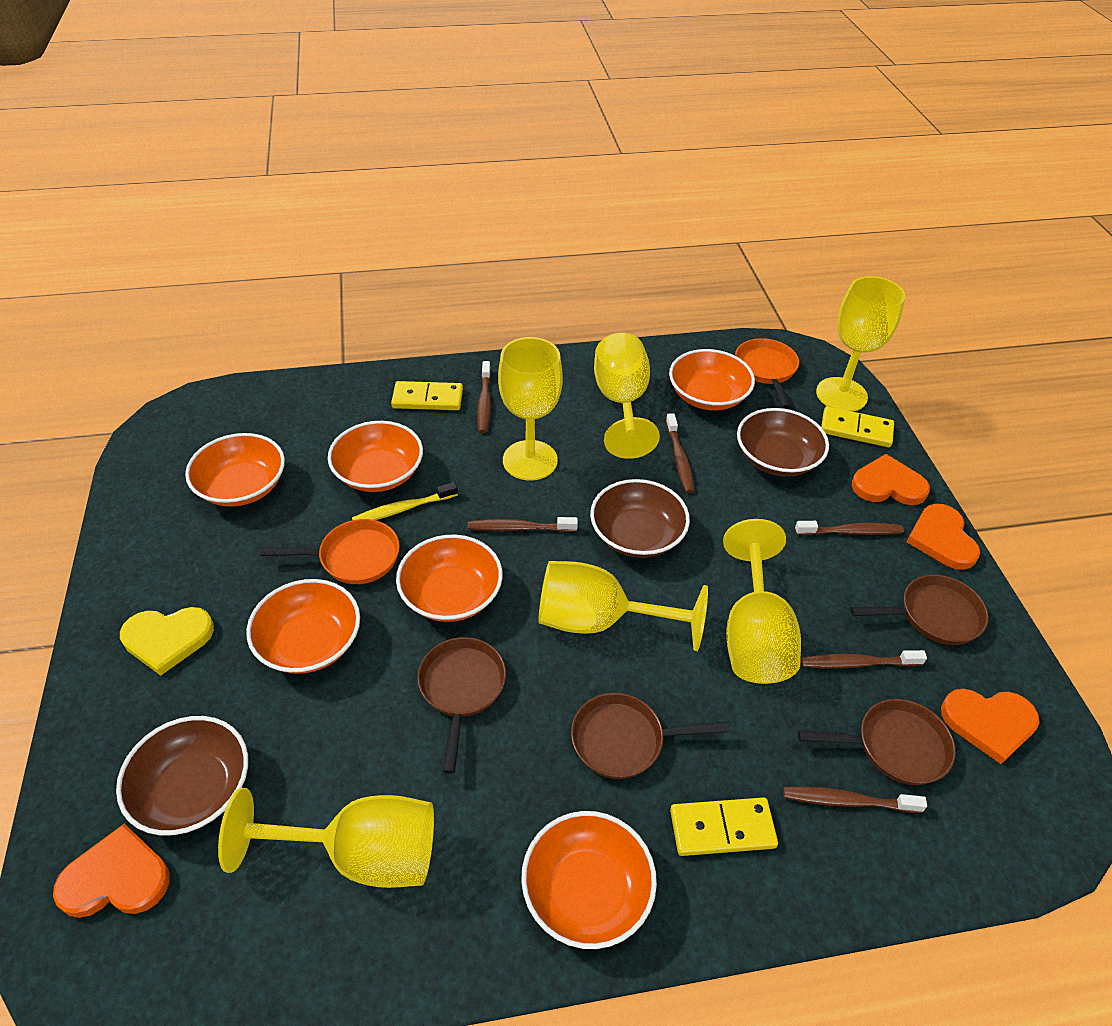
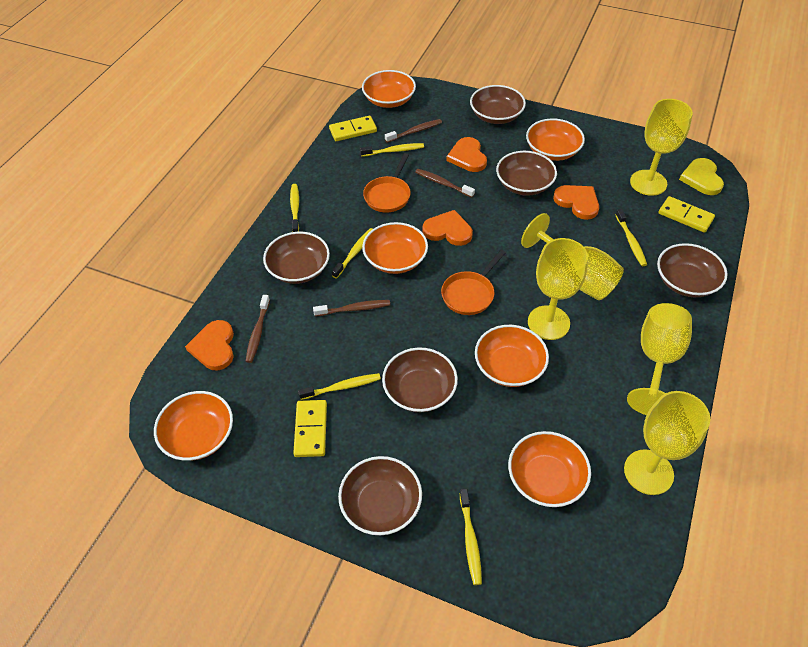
brown bowl: [116,716,248,836] [590,479,690,558] [737,408,829,477] = 3 -> [263,232,330,284] [338,456,422,535] [382,347,458,412] [470,85,526,124] [496,151,557,196] [657,243,728,297] = 6
brown pan: [417,637,506,774] [571,693,729,779] [798,699,956,785] [850,575,988,645] = 4 -> none = 0
brown toothbrush: [468,517,578,532] [477,361,491,433] [666,413,694,493] [783,787,927,813] [795,521,904,536] [801,650,927,668] = 6 -> [246,295,270,363] [313,300,390,317] [385,119,442,143] [415,169,475,198] = 4
yellow goblet: [218,788,434,888] [498,337,563,480] [538,561,708,651] [594,333,660,459] [723,519,801,684] [816,276,905,412] = 6 -> [521,213,624,300] [528,238,588,340] [624,391,710,495] [627,303,692,415] [630,99,693,196] = 5
yellow toothbrush: [352,482,458,520] = 1 -> [290,184,299,232] [298,373,381,400] [332,228,372,278] [360,143,424,157] [460,488,482,585] [616,209,647,266] = 6

